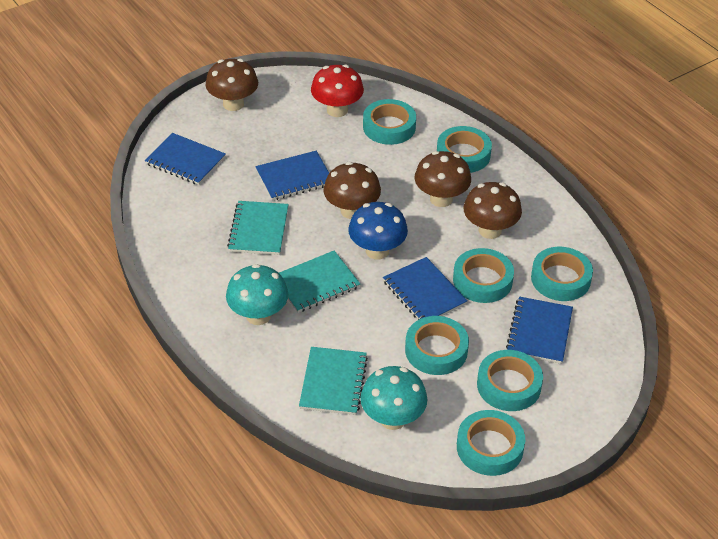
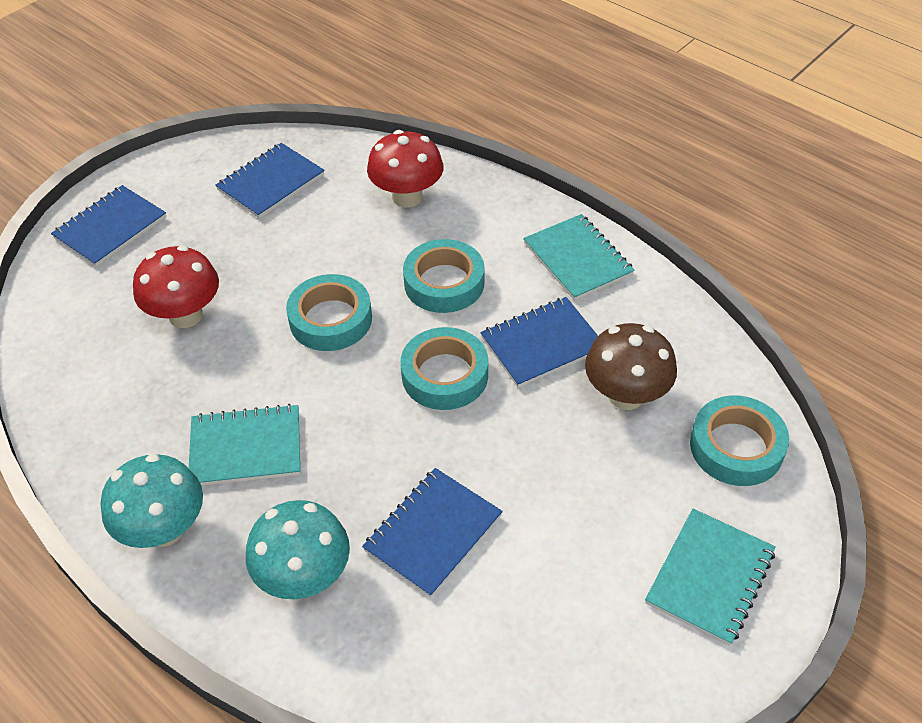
blue mushroom: [348,202,408,260] = 1 -> none = 0
brown mushroom: [206,59,258,111] [323,162,381,219] [415,151,471,207] [464,182,522,239] = 4 -> [585,323,677,410] = 1
red mushroom: [311,65,364,117] = 1 -> [133,245,219,328] [367,130,443,208] = 2
turquoise tape: [363,99,416,145] [405,316,469,375] [437,126,492,173] [453,248,514,303] [457,410,525,476] [477,350,543,411] [531,247,593,301] = 7 -> [286,274,372,351] [400,327,488,410] [403,239,485,313] [690,396,789,486] = 4

